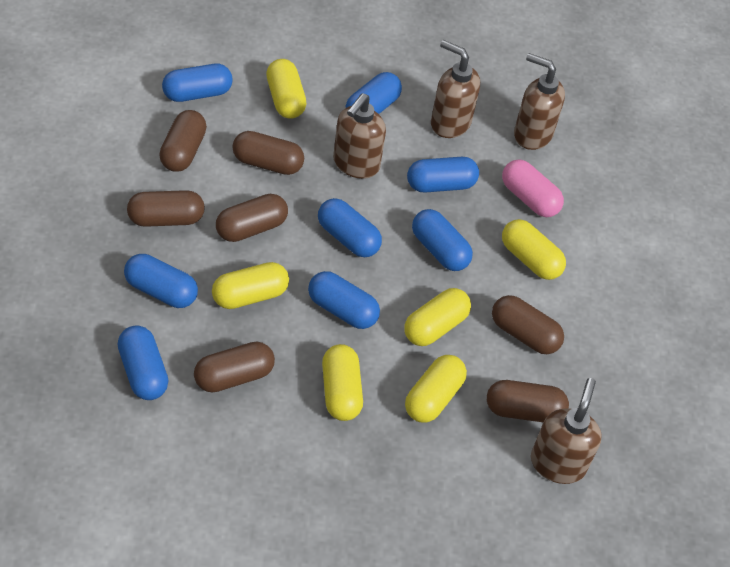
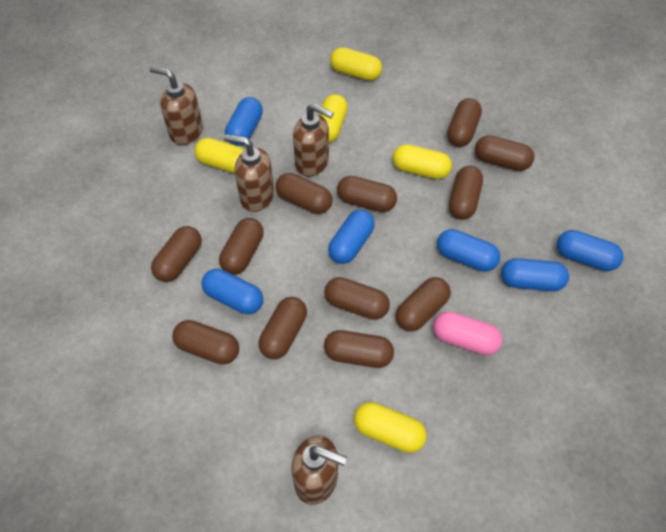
blue capsule: [117,325,169,400] [124,254,198,308] [162,64,233,102] [308,271,380,329] [318,198,382,257] [346,72,402,114] [407,157,479,193] [412,209,473,271] = 8 -> [201,269,263,314] [225,97,263,146] [328,210,375,264] [437,229,500,272] [501,258,569,291] [557,230,624,271] = 6
brown capsule: [127,190,205,227] [159,110,207,172] [194,341,275,393] [216,194,288,242] [233,131,304,175] [487,380,569,422] [492,295,564,354] = 7 -> [151,226,202,282] [172,320,239,365] [219,218,264,275] [258,297,307,359] [275,173,332,214] [324,277,390,320] [324,330,394,368] [337,176,397,212] [395,277,451,332] [447,98,482,147] [449,166,483,220] [475,135,534,171] = 12
yellow capsule: [212,262,289,309] [266,59,306,118] [322,344,363,421] [404,288,471,346] [405,355,467,423] [502,219,566,280] = 6 -> [194,138,244,173] [319,94,348,143] [330,47,382,81] [354,402,427,453] [393,144,452,179] = 5

